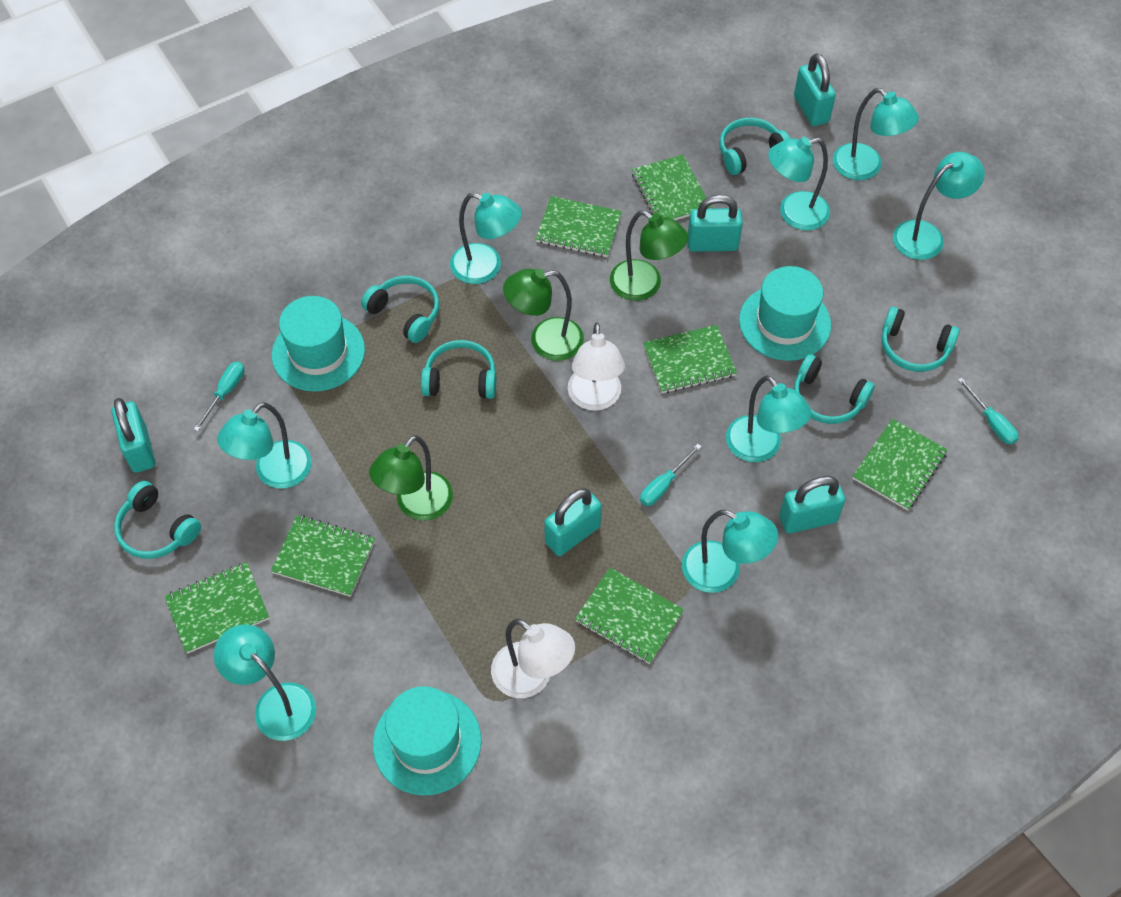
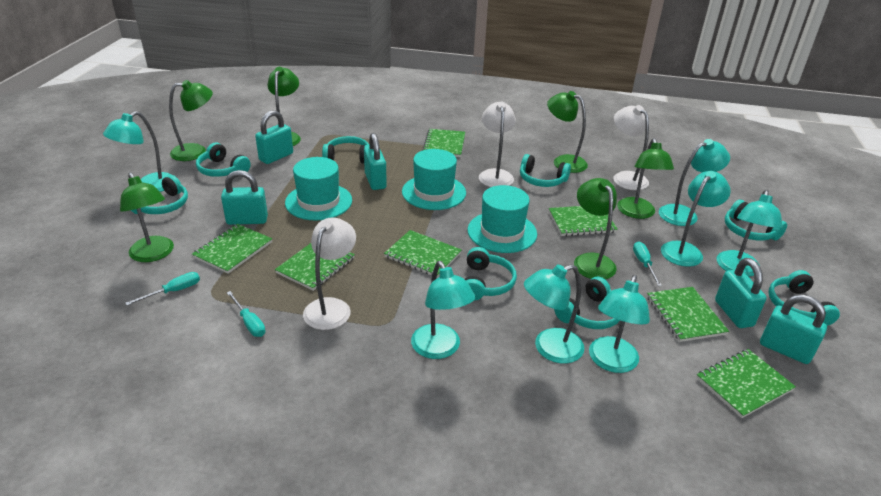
green lamp: [369,435,453,521] [503,269,584,361] [610,210,688,301] = 3 -> [120,172,174,262] [169,80,213,161] [267,67,301,146] [547,91,588,173] [574,178,617,279] [617,138,674,219] = 6
turquoise headphones: [114,481,201,559] [361,276,439,343] [421,340,496,399] [719,118,790,175] [794,354,874,424] [881,307,960,372] = 6 -> [131,175,188,214] [196,143,251,177] [322,136,369,163] [465,247,517,300] [520,154,571,187] [554,277,620,329] [725,200,787,241] [768,270,840,326] = 8
turquoise lamp: [214,624,316,741] [217,402,312,488] [450,193,522,284] [682,510,778,593] [726,375,812,462] [768,137,830,230] [833,88,919,180] [893,152,985,260] = 8 -> [103,111,172,192] [411,261,476,359] [524,264,584,363] [589,275,650,373] [659,139,730,226] [661,171,731,267] [717,190,783,277] = 7
white lamp: [491,619,575,698] [568,322,625,411] = 2 -> [303,217,356,330] [479,102,516,187] [613,105,649,190] = 3

